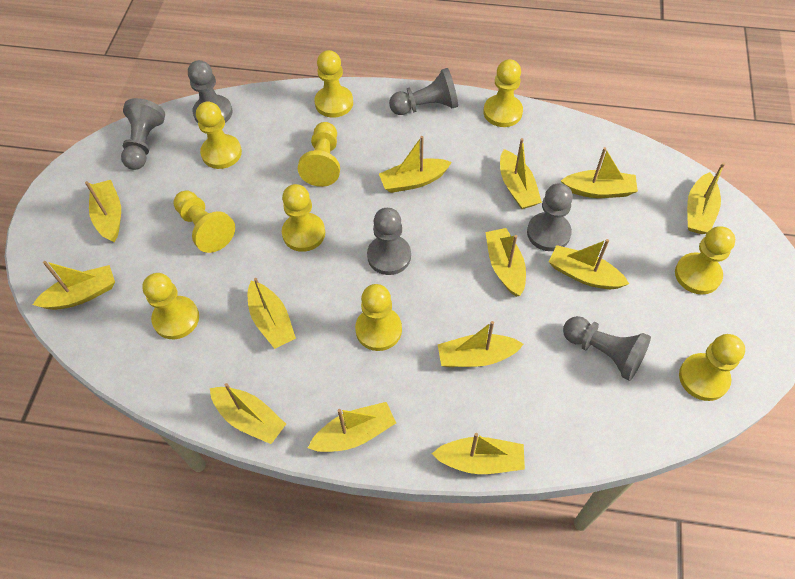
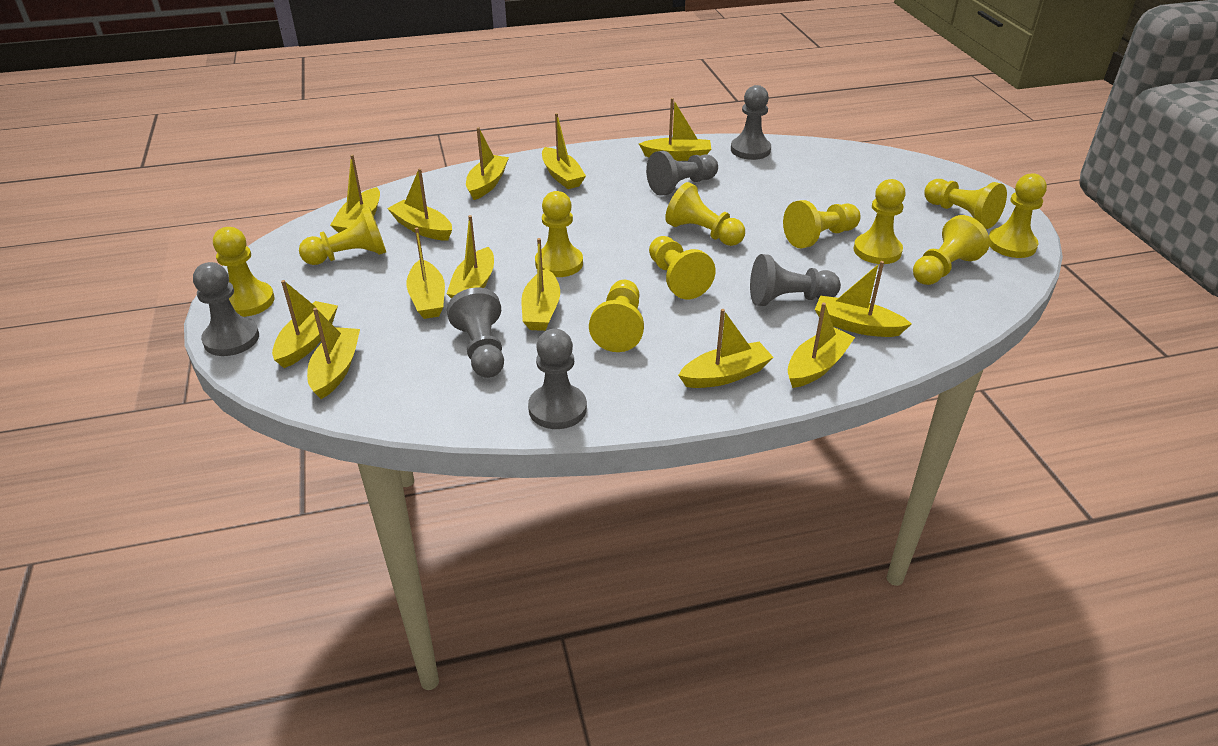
yellow pawn: [142,273,199,339] [173,191,235,253] [196,102,242,169] [282,184,325,252] [298,122,340,187] [314,50,353,118] [355,284,402,351] [483,59,523,127] [675,226,735,295] [679,334,745,401] = 10 -> [213,227,275,317] [299,207,386,265] [535,191,583,277] [589,280,644,352] [649,236,715,299] [665,182,745,246] [783,200,861,248] [854,179,906,264] [913,215,990,285] [924,179,1007,229] [989,173,1047,258] = 11

